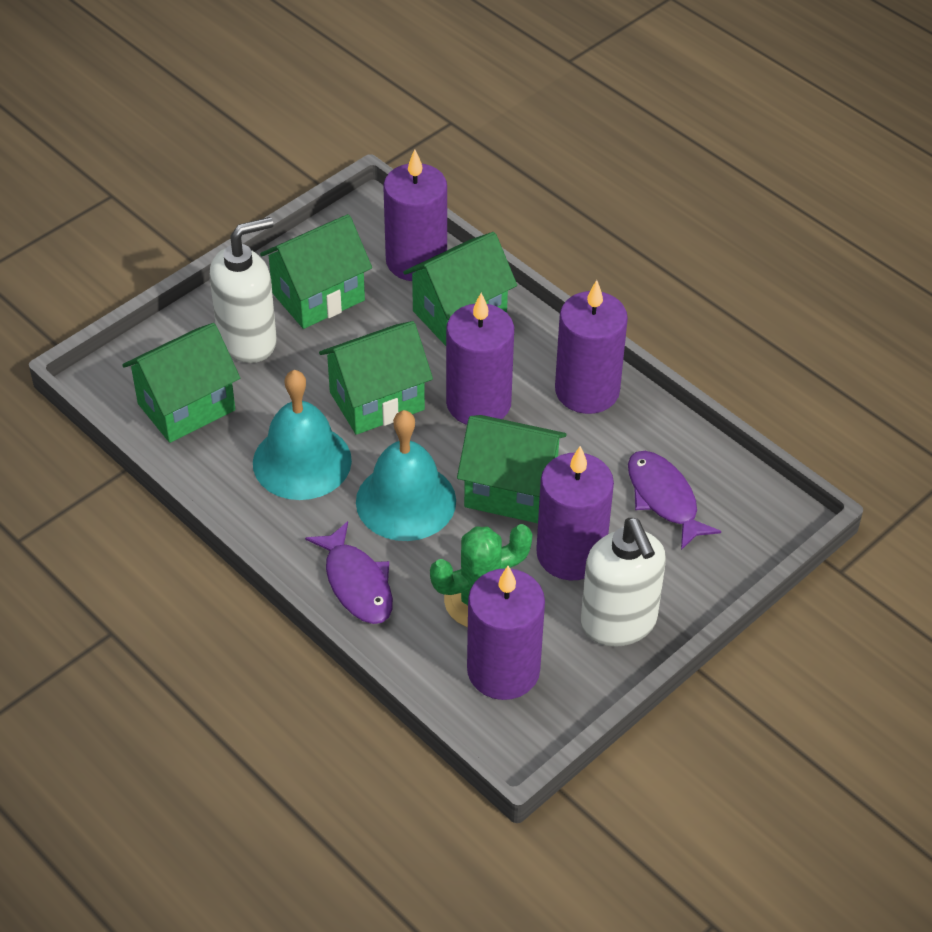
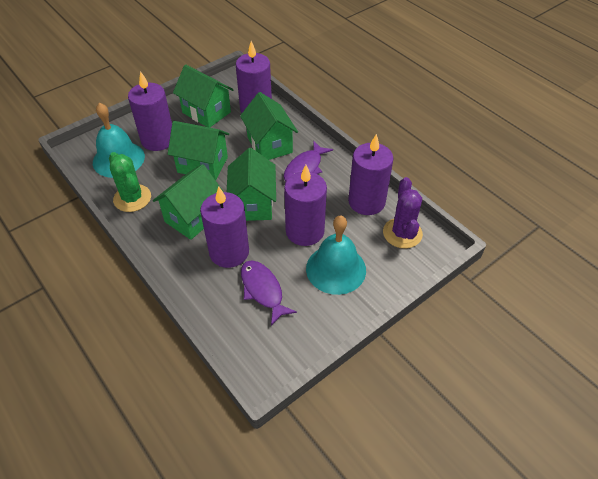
purple cactus: none = 0 -> [383,177,423,249] = 1
white soap dispenser: [210,217,277,363] [581,518,666,647] = 2 -> none = 0

